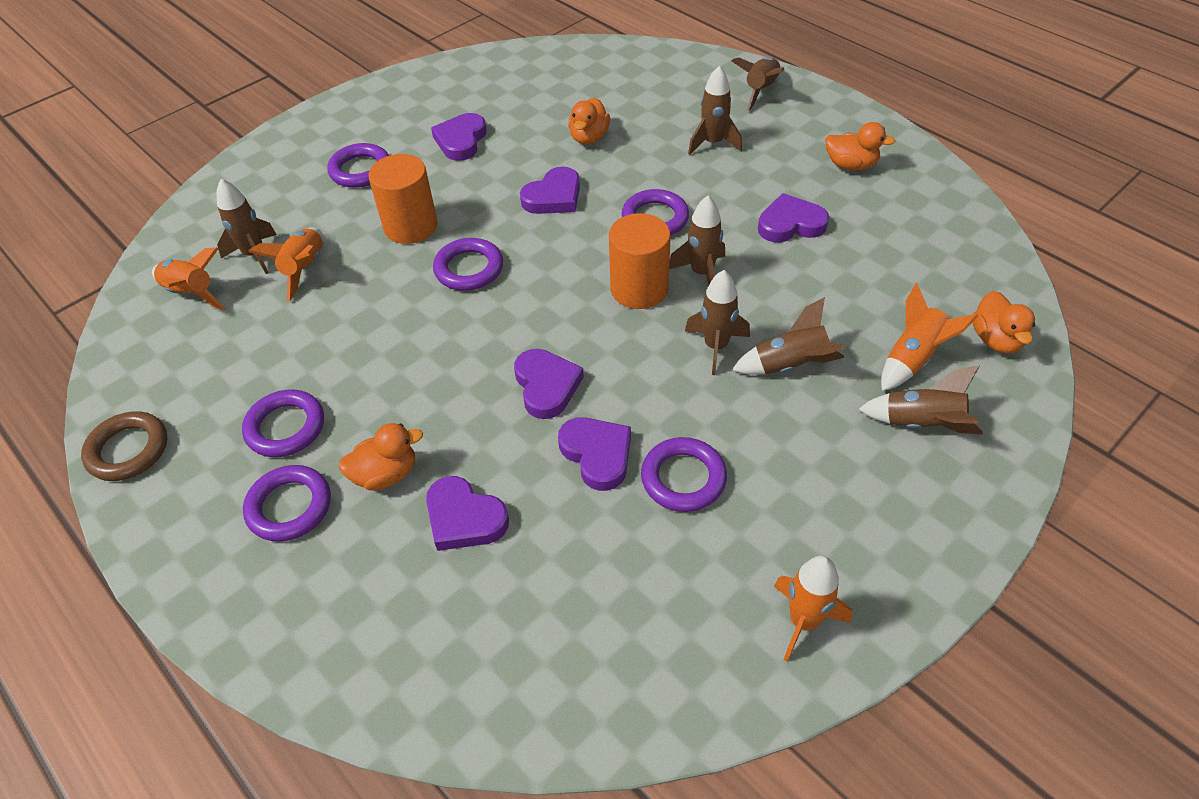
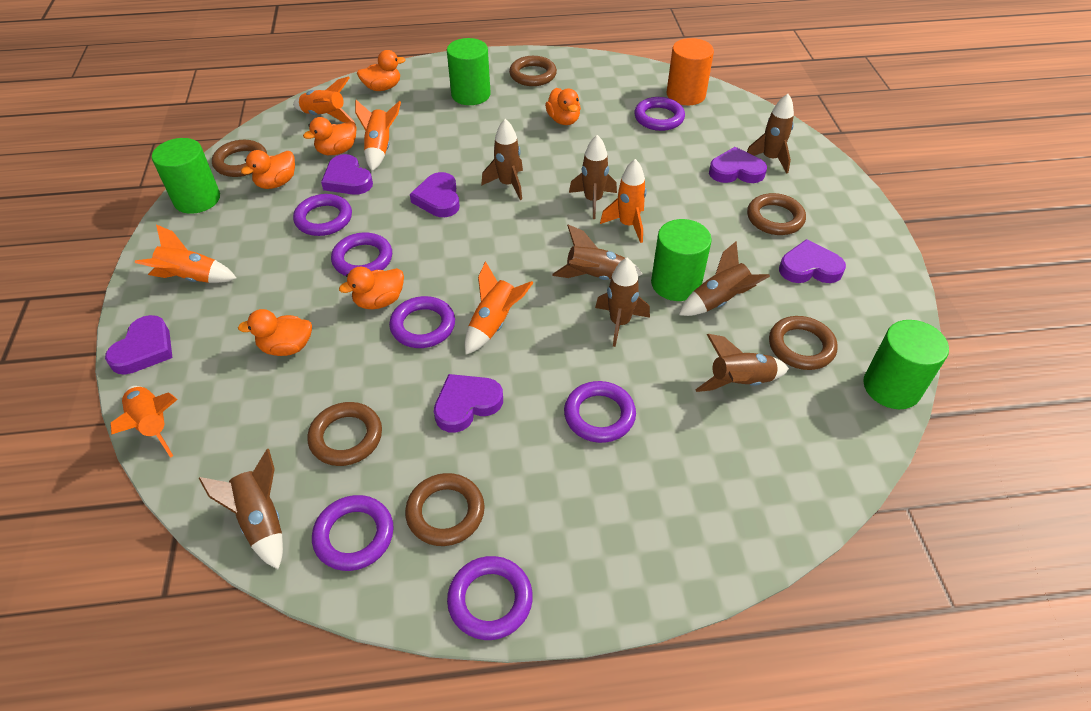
brown ring: [81,411,168,481] = 1 -> [212,140,267,177] [307,402,382,466] [405,473,485,546] [509,56,557,86] [747,193,806,235] [769,316,838,370] = 6
brown rocket: [217,179,277,274] [669,196,725,284] [685,270,750,375] [688,66,742,155] [732,57,784,111] [732,297,846,375] [859,365,983,435] = 7 -> [199,449,283,569] [481,119,523,200] [552,225,643,280] [569,135,617,219] [595,258,650,347] [679,241,770,316] [695,334,789,392] [747,94,794,174] = 8
green cylinder: none = 0 -> [152,138,220,214] [447,38,491,105] [651,219,712,301] [863,320,949,409] = 4
orange cylinder: [369,154,438,244] [609,213,671,309] = 2 -> [667,38,714,106] = 1
orange duck: [339,423,423,491] [568,98,610,144] [825,122,895,171] [973,291,1035,353] = 4 -> [238,309,312,356] [241,150,295,189] [303,117,357,155] [339,267,404,309] [357,50,406,91] [545,88,581,125] = 6
orange rocket: [152,247,226,310] [248,228,323,301] [774,556,852,662] [881,283,978,391] = 4 -> [111,386,178,458] [135,225,236,283] [293,77,354,123] [355,100,401,171] [465,261,533,354] [600,159,647,243] = 6
purple ring: [242,389,324,457] [243,465,331,542] [327,143,389,188] [433,238,503,291] [622,189,689,235] [641,437,727,512] = 6 -> [293,194,352,236] [312,495,394,571] [331,232,392,276] [389,296,455,348] [447,556,533,640] [564,381,636,443] [634,97,685,131] = 7

